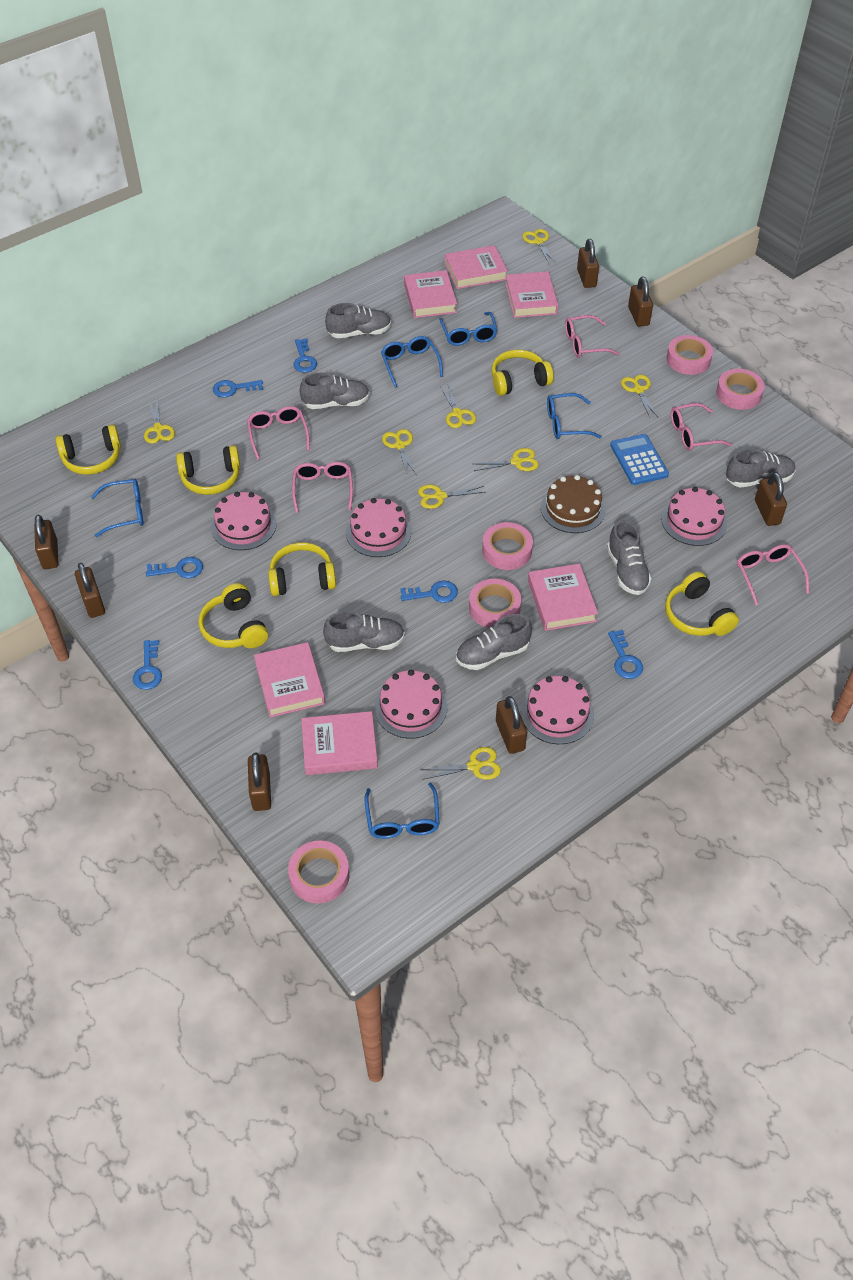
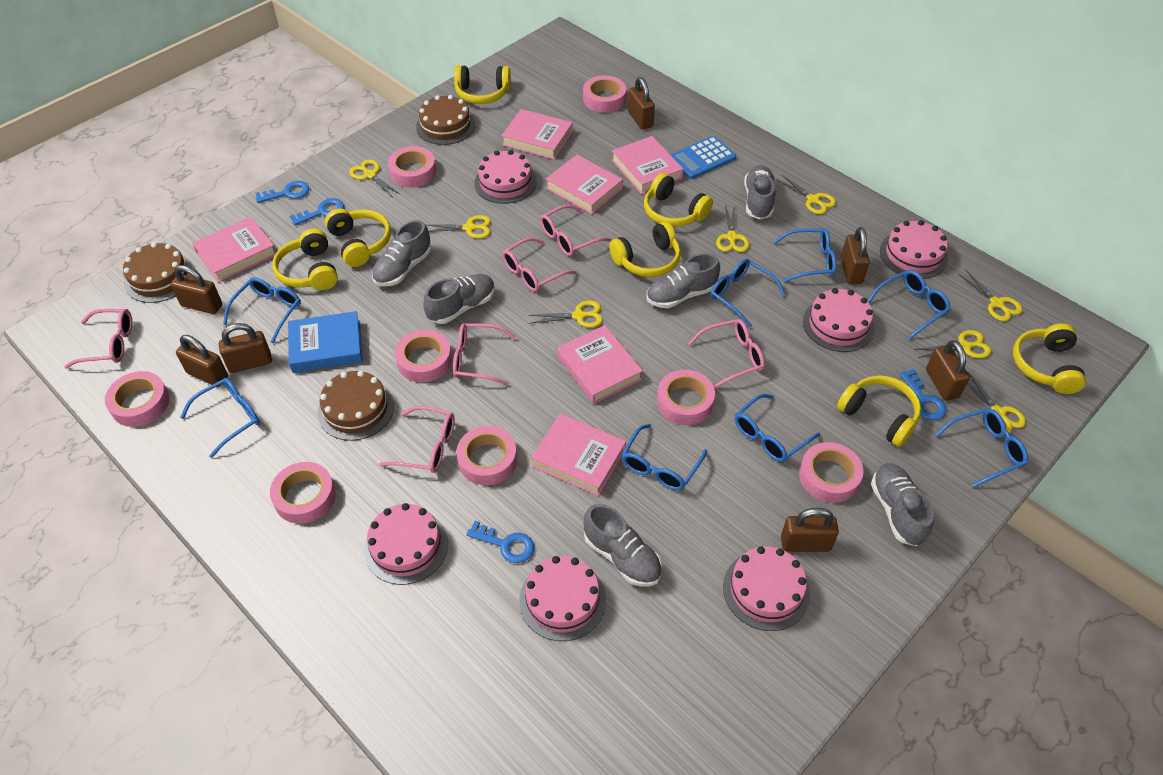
blue book: none = 0 -> [288,311,363,373] = 1
blue glasses: [91,479,143,537] [364,783,439,839] [381,336,443,388] [439,312,497,346] [547,393,602,439] = 5 -> [180,378,260,458] [223,277,301,343] [622,424,707,490] [711,259,786,328] [735,394,820,462] [773,228,836,283] [868,270,951,339] [935,409,1028,488] = 8
blue key: [133,640,162,690] [146,557,203,578] [213,380,263,398] [293,338,317,373] [400,581,458,603] [608,630,643,679] = 6 -> [255,181,309,203] [290,198,344,225] [466,521,534,563] [900,369,947,420] = 4
brown cake: [541,475,606,533] = 1 -> [123,242,194,303] [318,370,394,441] [416,95,475,145] = 3
pink cake: [211,492,277,550] [346,498,412,557] [375,670,447,739] [521,676,594,744] [661,487,727,546] = 5 -> [364,503,448,585] [474,150,537,204] [519,556,606,641] [723,546,810,631] [803,288,875,352] [880,220,948,279] = 6
pink glasses: [247,406,310,460] [292,462,353,513] [565,315,620,358] [671,403,732,451] [737,544,809,606] = 5 -> [64,309,133,368] [379,406,455,473] [453,323,517,386] [502,238,577,292] [540,205,612,256] [688,319,765,389] = 6
pink tape: [288,840,350,903] [469,578,521,628] [482,522,533,570] [666,335,713,375] [716,369,765,410] = 5 -> [105,371,170,427] [270,462,336,524] [388,146,436,188] [395,330,452,382] [456,426,517,485] [583,75,627,113] [657,370,715,425] [799,442,864,503] = 8
yellow headphones: [56,425,121,475] [176,445,240,495] [198,583,268,648] [268,542,336,596] [491,350,554,396] [665,572,739,636] = 6 -> [272,228,338,290] [325,208,391,267] [454,65,511,104] [609,222,681,277] [644,173,713,227] [837,376,921,447] [1013,323,1086,394] = 7

